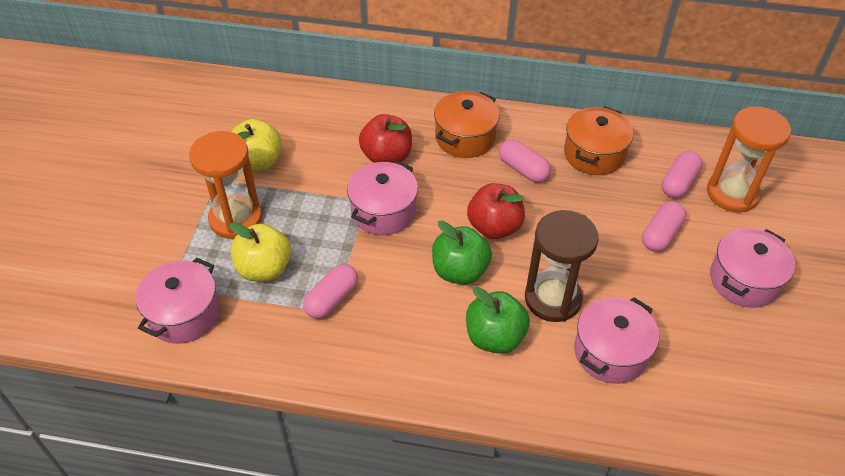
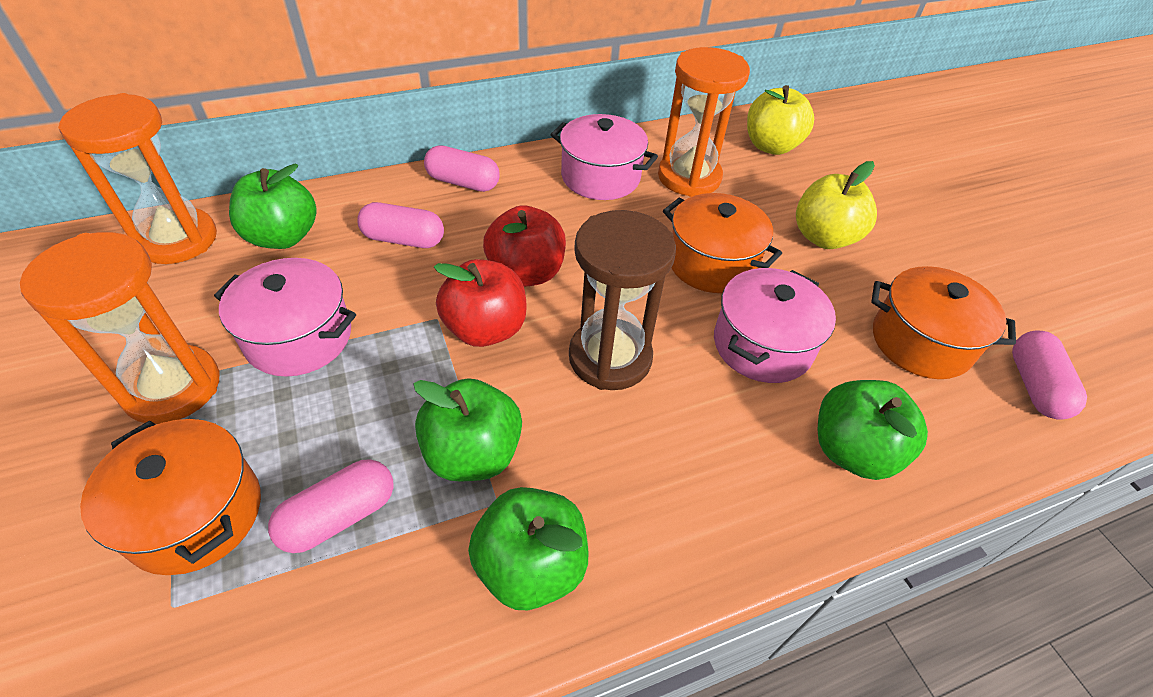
green apple: [432,220,492,285] [466,287,530,354] = 2 -> [229,164,317,249] [413,378,522,482] [468,487,588,610] [818,380,928,480] = 4
orange hourglass: [189,131,262,239] [707,107,791,213] = 2 -> [20,232,220,424] [58,93,217,264] [658,47,750,197] = 3
orange pot: [434,91,500,158] [564,106,633,175] = 2 -> [80,419,261,575] [663,193,782,293] [871,266,1016,379] = 3
pink pot: [136,257,220,344] [347,161,418,235] [574,297,659,384] [710,228,795,308] = 4 -> [214,258,356,377] [550,114,658,200] [714,268,836,383] = 3

